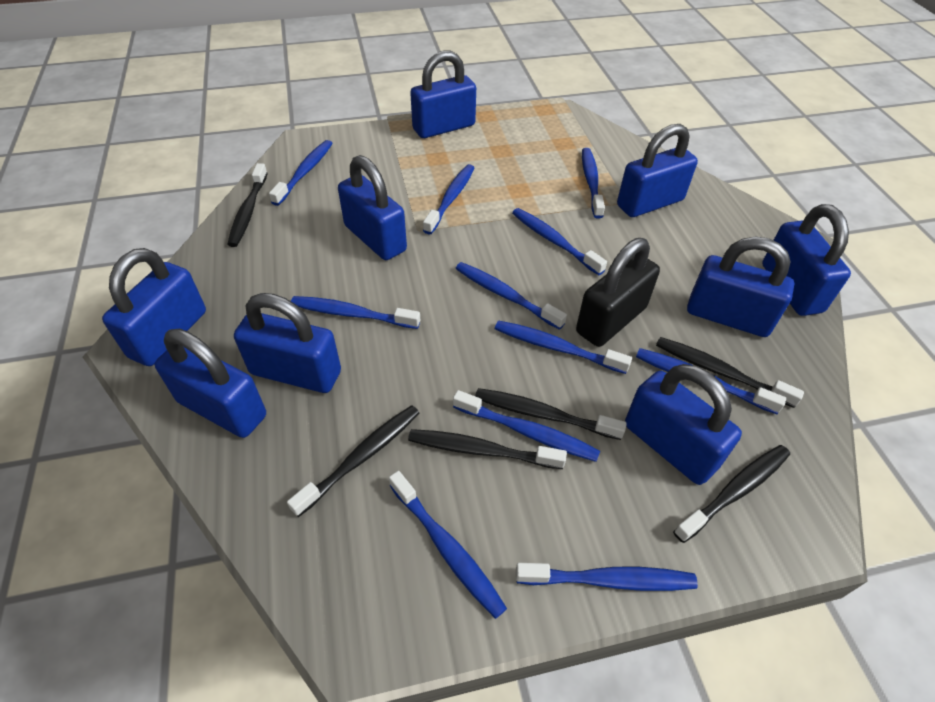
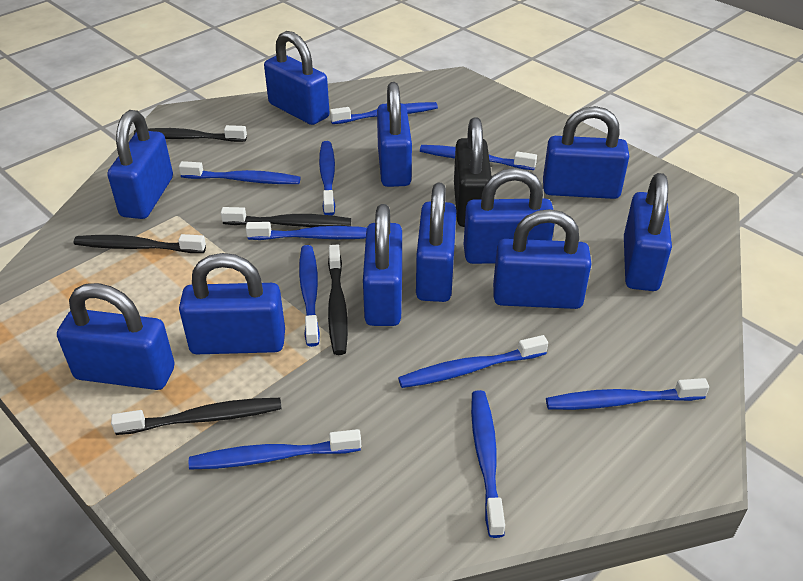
black toothbrush: [227,163,268,247] [287,405,419,517] [408,429,567,469] [475,388,627,440] [656,337,804,408] [673,445,790,543] = 6 -> [74,234,206,253] [111,398,282,435] [134,125,247,142] [221,207,351,227] [328,245,348,355] = 5
blue padlock: [102,248,206,366] [155,329,266,438] [234,293,341,393] [338,155,407,260] [410,51,476,138] [617,124,698,217] [625,364,742,485] [687,237,794,337] [762,204,851,316] = 9 -> [57,283,175,390] [108,110,173,219] [179,253,285,354] [264,31,330,125] [363,204,402,326] [377,82,412,187] [416,183,456,302] [464,168,554,264] [493,209,592,309] [543,106,629,199] [624,173,672,291] = 11
blue toothbrush: [269,140,333,206] [291,296,420,329] [389,471,507,619] [423,164,474,234] [453,390,600,462] [456,262,567,330] [495,320,632,374] [512,208,607,275] [516,563,698,591] [582,148,605,218] [636,348,786,414] = 11 -> [179,161,301,184] [189,429,361,469] [246,222,367,240] [299,245,320,347] [319,141,335,215] [330,102,438,124] [398,335,548,388] [420,145,537,170] [471,390,505,538] [546,378,709,410] = 10

